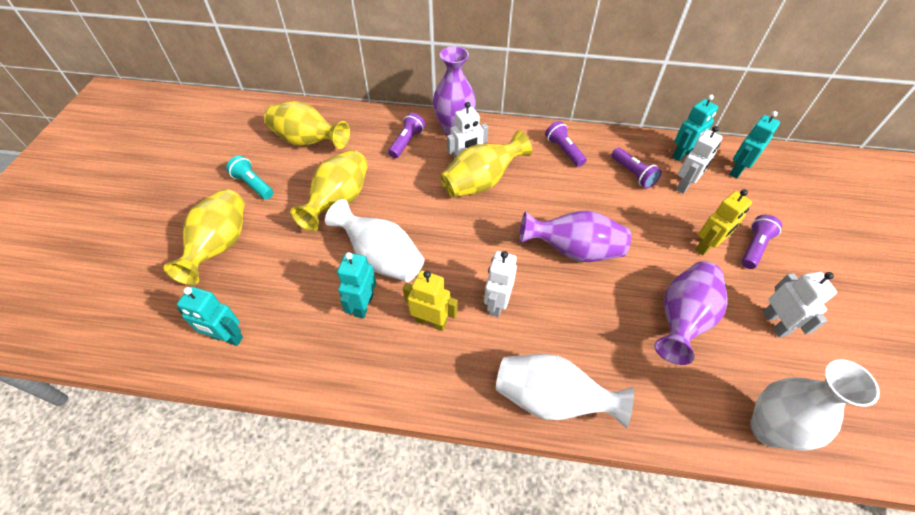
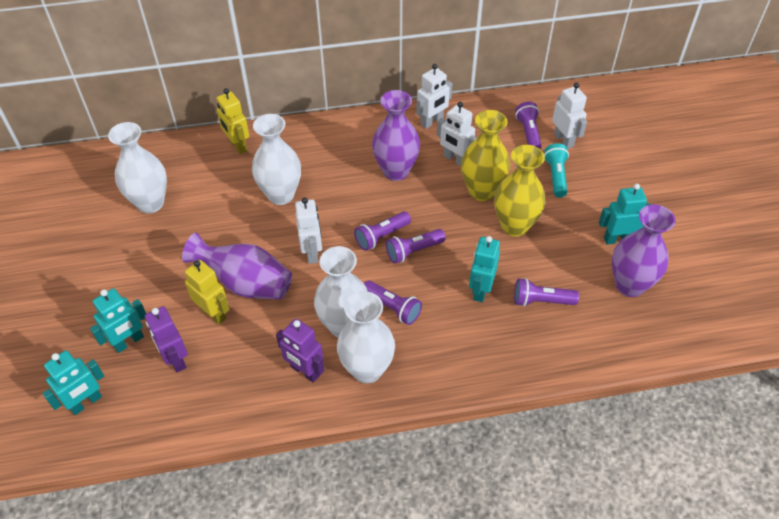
purple flashlight: [388,113,425,158] [545,121,586,167] [612,148,662,189] [741,215,782,269] = 4 -> [354,211,411,251] [364,281,422,325] [386,229,446,264] [514,278,579,306] [515,102,542,150] = 5
purple robot: none = 0 -> [145,306,188,372] [276,319,324,383] = 2
white vase: [325,199,425,282] [496,354,634,428] [750,359,880,451] = 3 -> [108,122,167,213] [252,114,301,205] [314,246,368,337] [337,291,395,383] = 4
yellow vase: [164,189,245,285] [264,101,350,149] [291,150,368,231] [440,130,532,198] = 4 -> [461,110,510,201] [494,145,546,237] = 2

